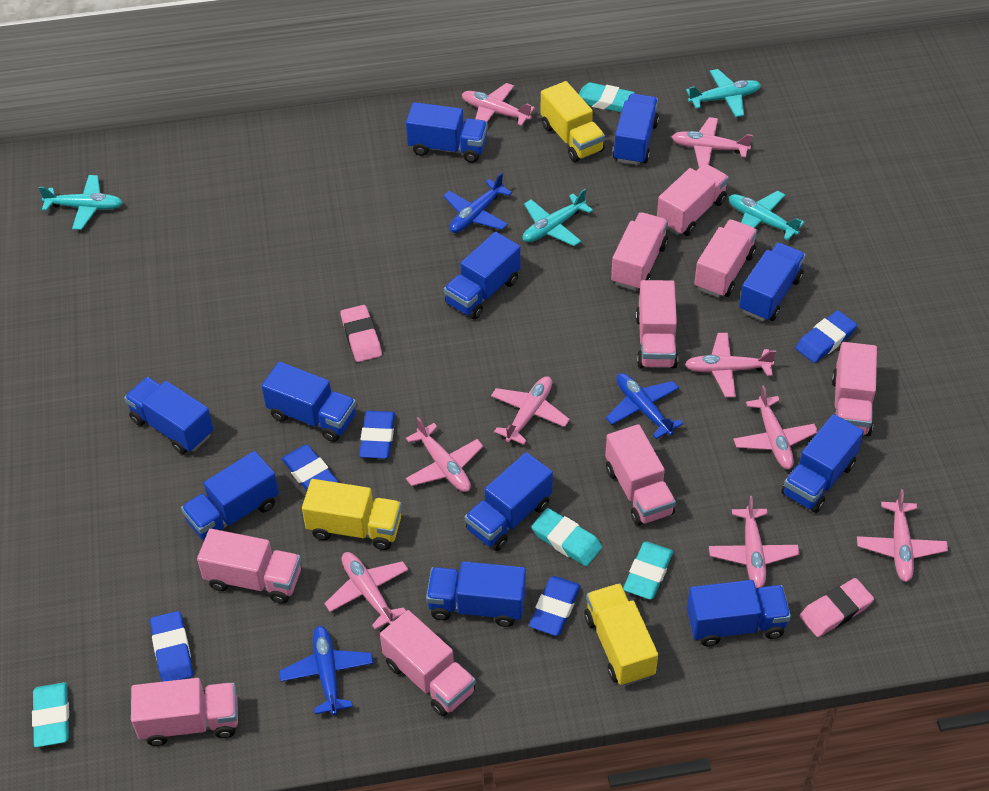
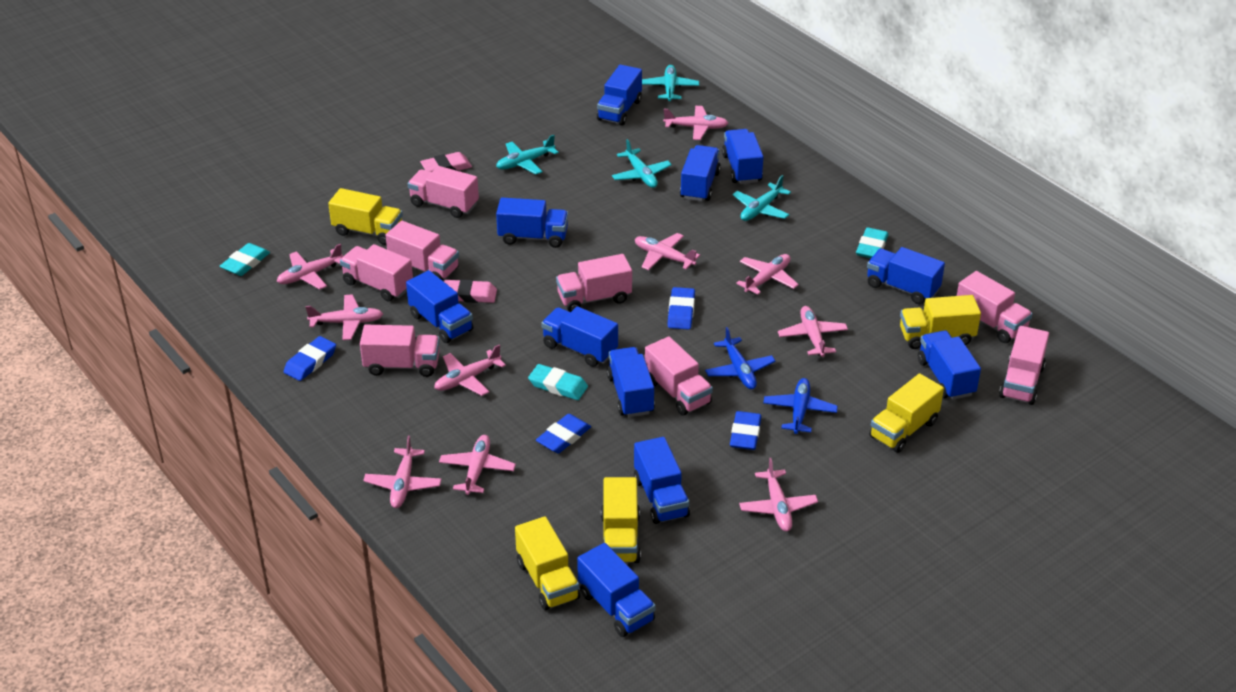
blue eraser: [150,611,193,682] [281,445,338,491] [359,411,395,459] [529,576,581,636] [795,310,857,363] = 5 -> [284,336,336,381] [536,414,591,453] [668,287,695,330] [730,411,762,450] = 4
blue plane: [279,626,374,715] [443,172,512,233] [606,373,683,439] = 3 -> [705,327,775,389] [763,378,838,434] = 2
pink plane: [324,552,408,630] [406,417,483,492] [462,83,535,126] [491,376,570,445] [672,117,753,168] [685,333,776,397] [709,496,799,588] [733,385,818,469] [857,489,948,582] = 9 -> [277,244,343,290] [306,295,383,340] [363,436,442,508] [434,344,506,396] [439,435,516,495] [635,233,700,270] [663,106,728,140] [736,254,799,295] [739,458,818,531] [778,306,848,357] = 10
pink truck: [131,678,238,746] [197,529,301,604] [380,610,476,717] [605,424,676,526] [611,212,668,291] [636,280,678,368] [657,164,729,236] [694,219,757,298] [832,342,877,436] = 9 -> [340,244,413,302] [360,325,440,377] [386,221,459,281] [408,166,479,218] [556,254,632,312] [645,336,713,416] [957,271,1033,343] [999,326,1049,405] = 8
turquoise eraser: [32,682,69,747] [531,508,602,566] [579,82,635,112] [623,541,673,600] = 4 -> [220,243,270,276] [528,364,588,400] [856,227,888,258] = 3
yellow truck: [302,479,402,550] [540,81,605,162] [584,583,658,686] = 3 -> [328,188,403,245] [515,516,580,610] [601,477,641,563] [869,373,944,453] [900,295,981,349] = 5

